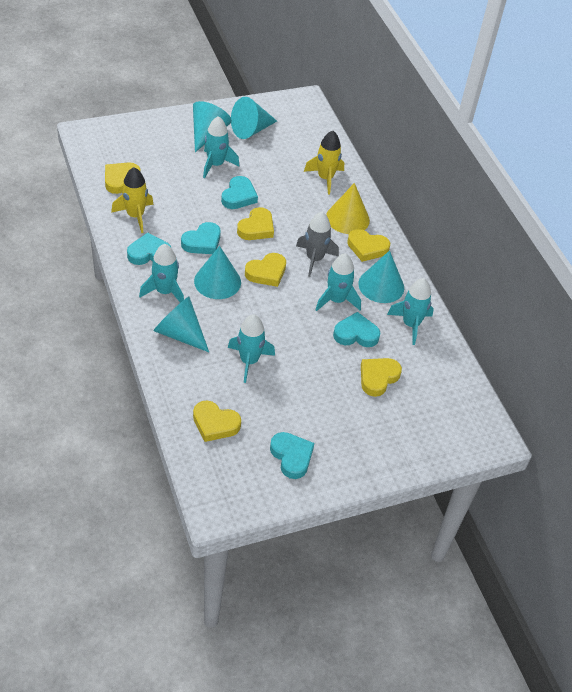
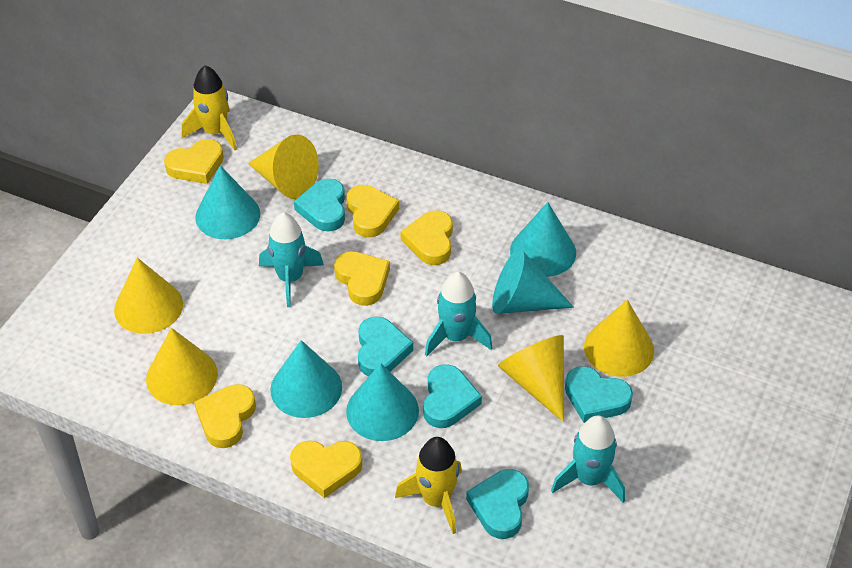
grey rocket: [296,212,339,277] = 1 -> none = 0
turquoise rocket: [139,244,184,303] [203,116,239,178] [228,314,275,383] [315,253,361,311] [387,278,434,345] = 5 -> [259,212,324,307] [425,272,492,356] [551,415,625,503] = 3
yellow cone: [326,183,370,234] = 1 -> [114,258,183,334] [146,328,218,405] [248,134,319,199] [498,335,564,422] [584,300,654,377] = 5

